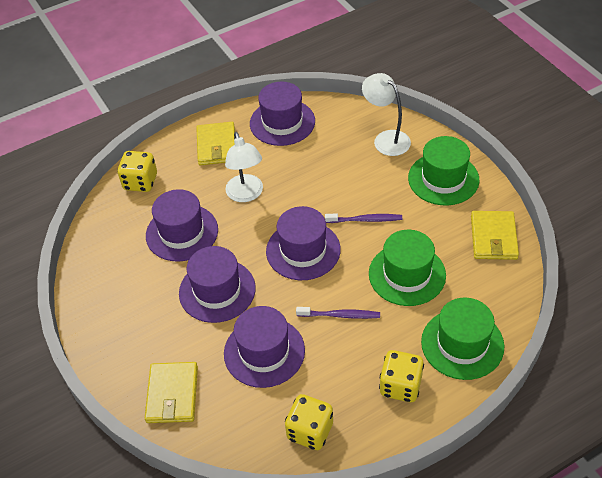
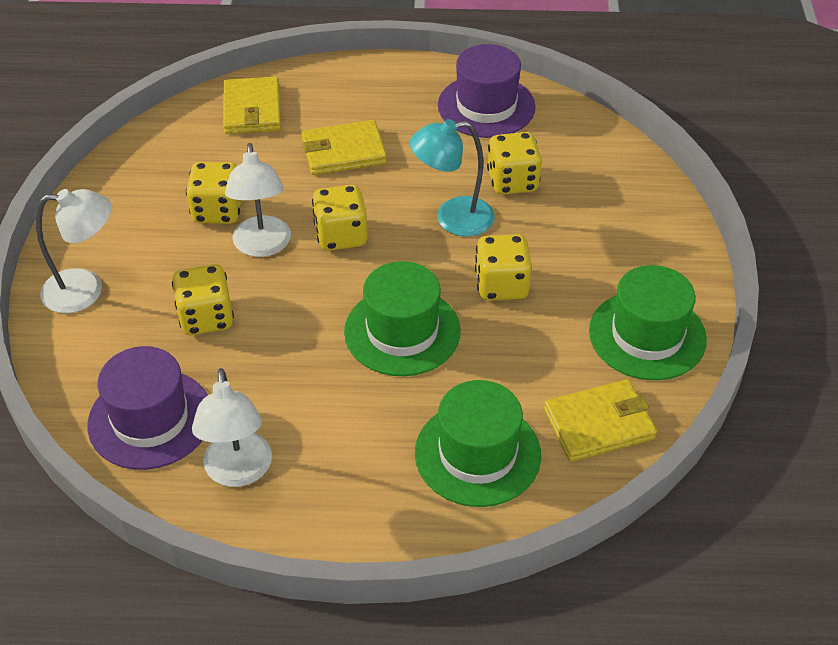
purple hat: [146,189,218,262] [179,246,256,323] [224,306,305,388] [250,82,315,146] [266,206,341,280] = 5 -> [88,346,208,470] [438,44,536,138] = 2
purple toothbrush: [296,307,380,319] [325,213,402,223] = 2 -> none = 0
turquoise lamp: none = 0 -> [410,119,495,236] = 1
white lamp: [225,132,263,202] [362,73,411,156] = 2 -> [36,189,112,313] [192,368,272,487] [225,143,291,257] = 3
yellow dice: [117,151,157,192] [285,394,333,450] [379,350,424,402] = 3 -> [172,264,234,335] [186,162,241,224] [312,185,368,251] [475,234,532,300] [487,132,542,195] = 5

